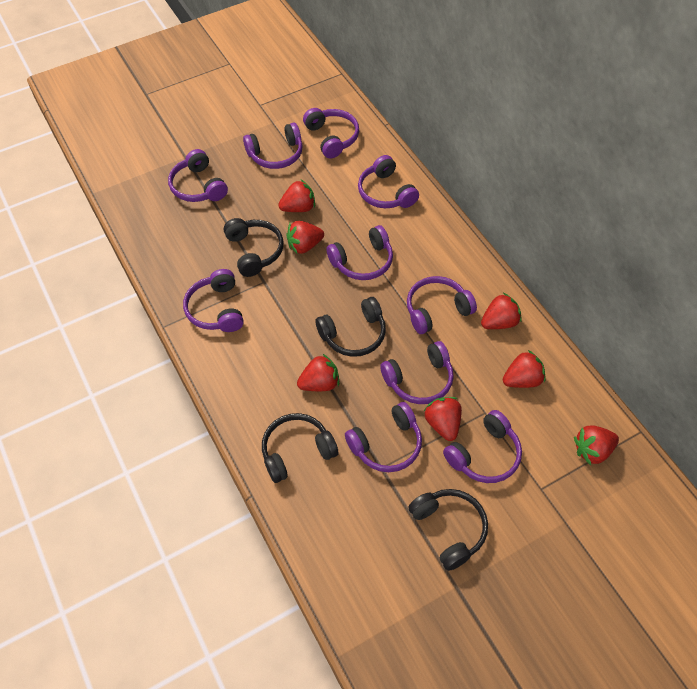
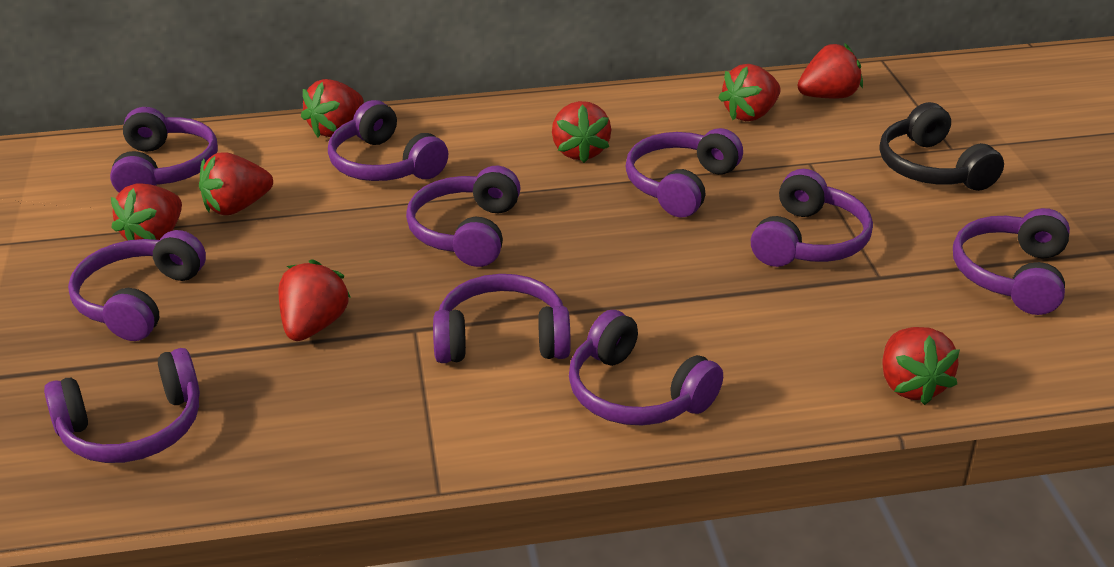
black headphones: [224,218,284,277] [262,413,338,483] [316,297,386,357] [408,489,488,571] = 4 -> [880,102,1004,191] = 1
red strawberry: [278,180,315,212] [286,221,324,254] [297,354,339,391] [424,397,462,441] [481,293,522,329] [503,350,546,388] [574,425,619,465] = 7 -> [111,183,182,241] [199,152,273,215] [279,259,351,341] [301,79,364,137] [552,101,611,163] [718,64,781,121] [798,43,863,98] [882,327,960,405] = 8

